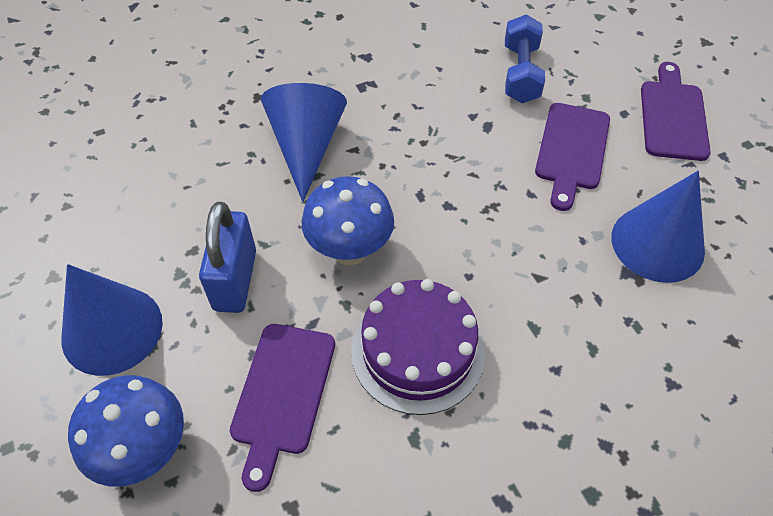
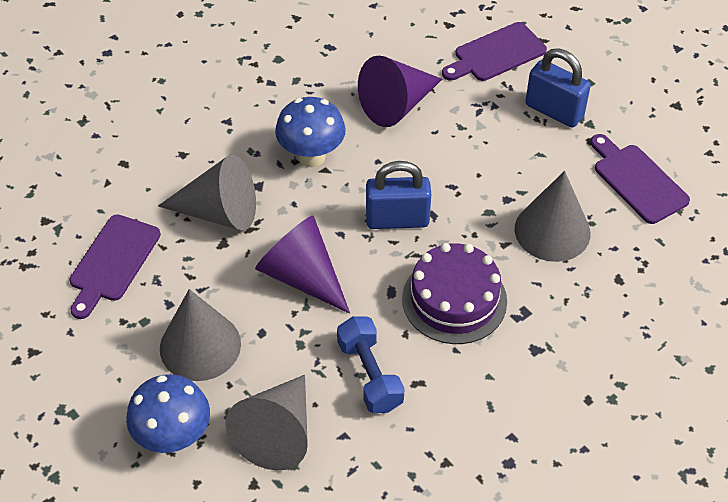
blue cone: [61,264,163,376] [261,83,347,202] [611,171,705,283] = 3 -> none = 0
blue padlock: [199,202,256,313] = 1 -> [366,161,431,229] [525,48,591,127] = 2
grey cone: none = 0 -> [158,155,256,230] [160,289,241,381] [225,375,308,470] [515,171,591,262] = 4
purple cone: none = 0 -> [255,216,350,314] [358,56,442,127] = 2

